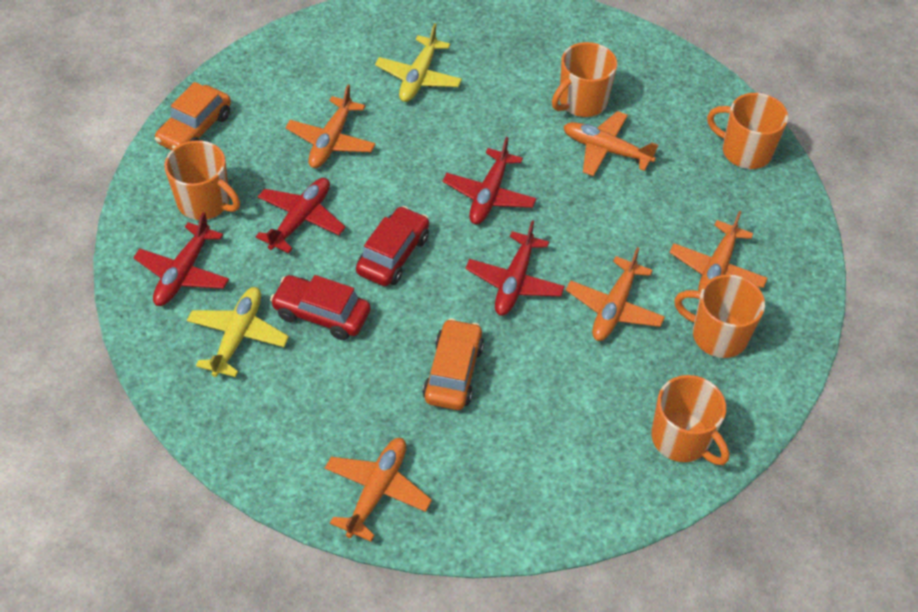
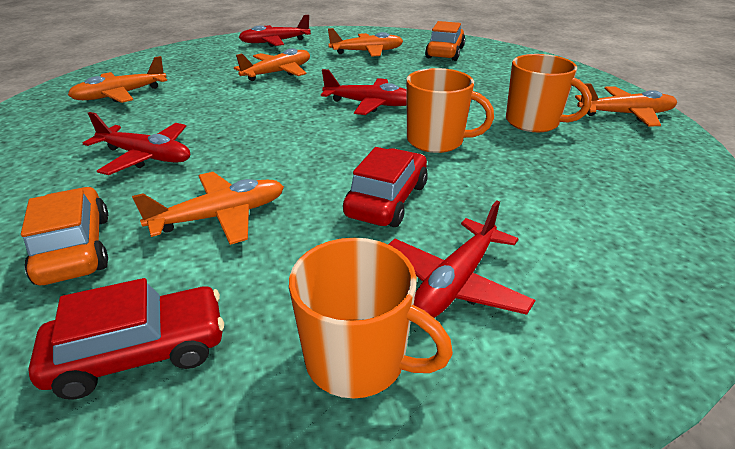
orange mug: [164,140,240,220] [552,42,617,117] [651,375,730,465] [674,274,765,358] [707,93,788,169] = 5 -> [289,238,453,399] [406,68,494,153] [506,54,592,132] = 3
yellow plane: [187,287,289,377] [375,23,462,102] = 2 -> none = 0

